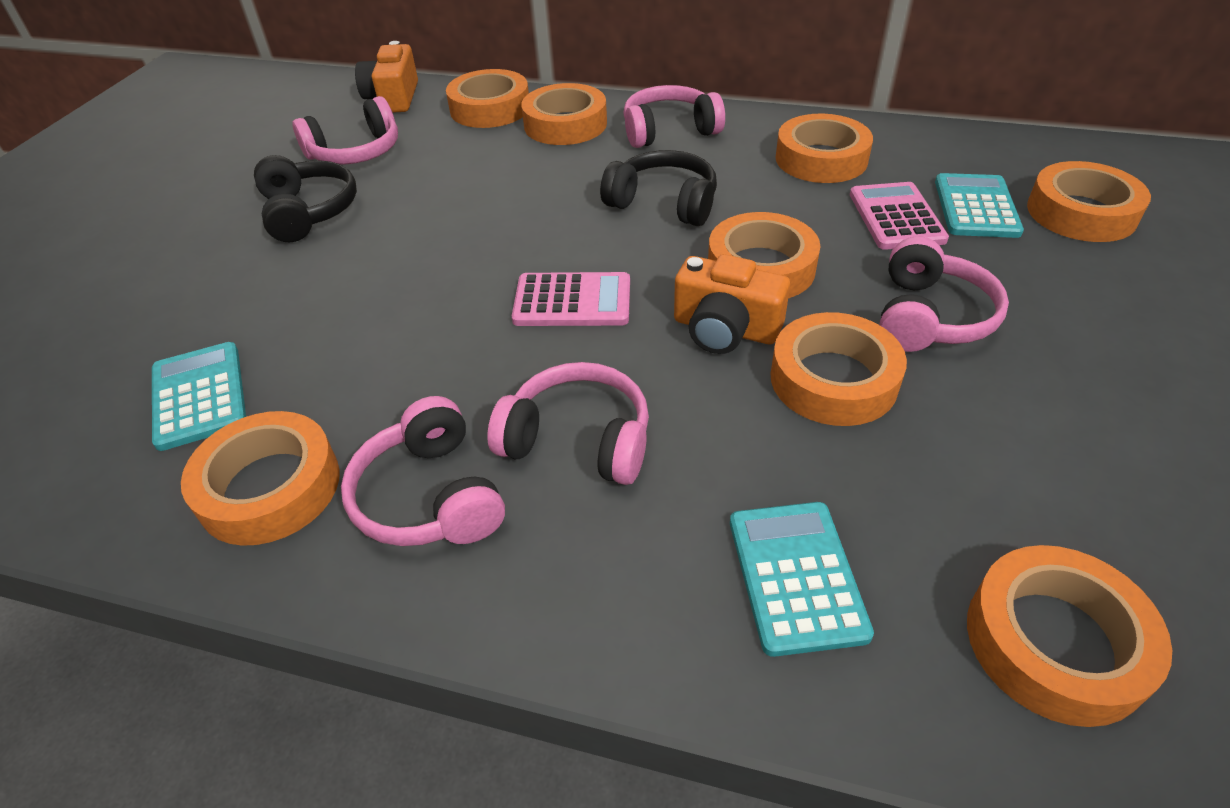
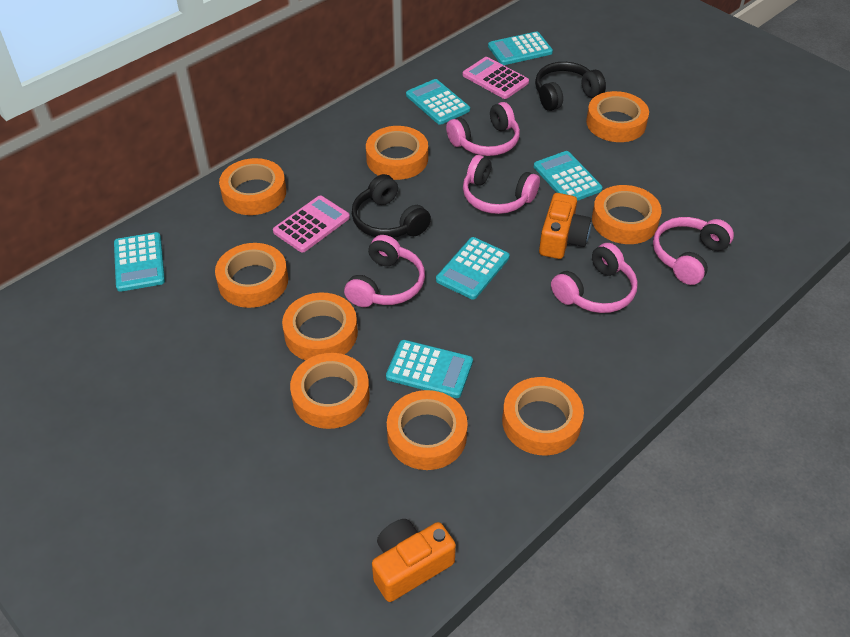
orange tape: [181,411,340,546] [446,69,529,128] [521,83,607,145] [708,212,820,298] [771,312,907,426] [775,114,873,183] [967,545,1172,727] [1027,161,1151,242] = 8 -> [215,243,288,308] [219,158,286,215] [282,293,358,360] [290,353,370,429] [366,126,428,180] [387,390,468,470] [502,377,584,455] [586,91,649,142] [592,185,662,244] = 9
turquoise calculator: [152,342,246,451] [730,502,874,657] [935,173,1024,238] = 3 -> [114,232,165,292] [386,340,473,398] [406,79,470,125] [436,237,510,300] [488,31,553,65] [534,151,603,201] = 6

